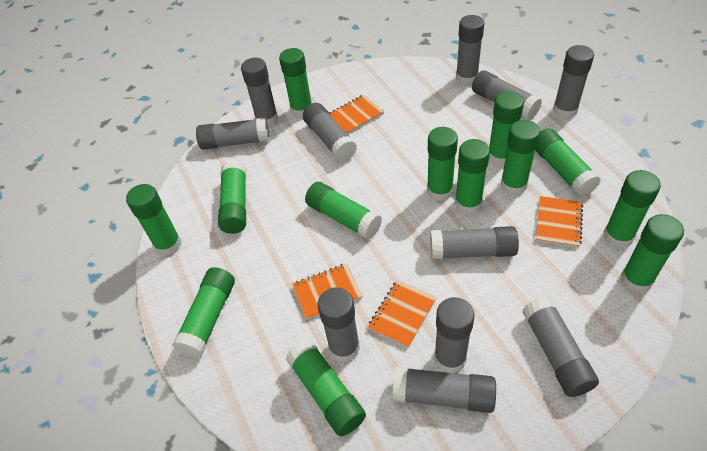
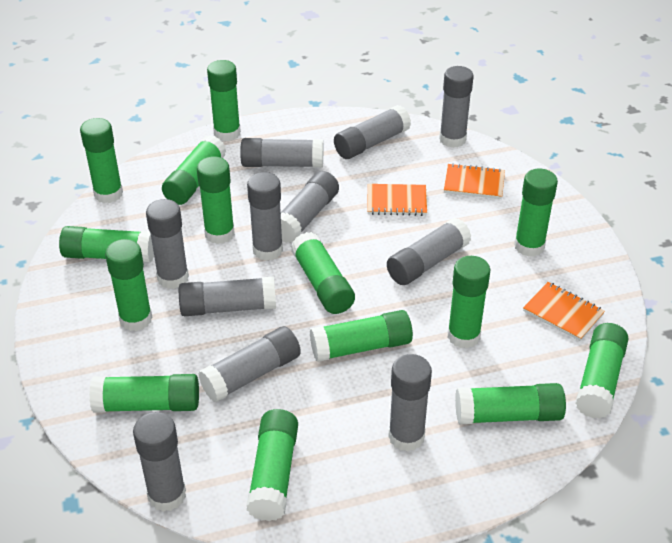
green glue stick: [126,184,182,256] [172,267,235,358] [218,161,246,234] [279,48,312,117] [286,339,366,436] [305,182,382,239] [427,127,458,201] [455,139,490,214] [489,91,524,165] [500,120,540,195] [535,128,601,196] [603,170,661,248] [621,214,684,293] = 13 -> [59,226,154,263] [80,118,123,203] [89,374,199,413] [105,239,153,331] [162,135,226,205] [197,156,235,244] [207,60,241,141] [246,409,298,521] [291,232,355,314] [310,310,413,362] [447,256,490,348] [455,383,566,424] [514,168,558,257] [575,323,629,419] = 14
orange notebook: [292,263,362,320] [329,95,384,134] [368,280,436,348] [536,196,583,248] = 4 -> [367,184,427,216] [444,163,505,199] [523,282,605,341] = 3

